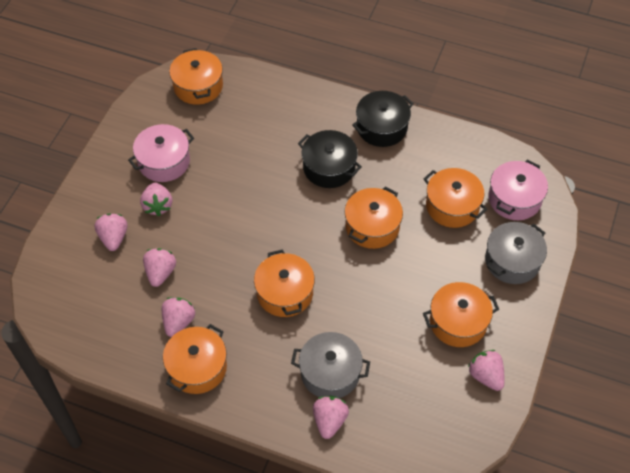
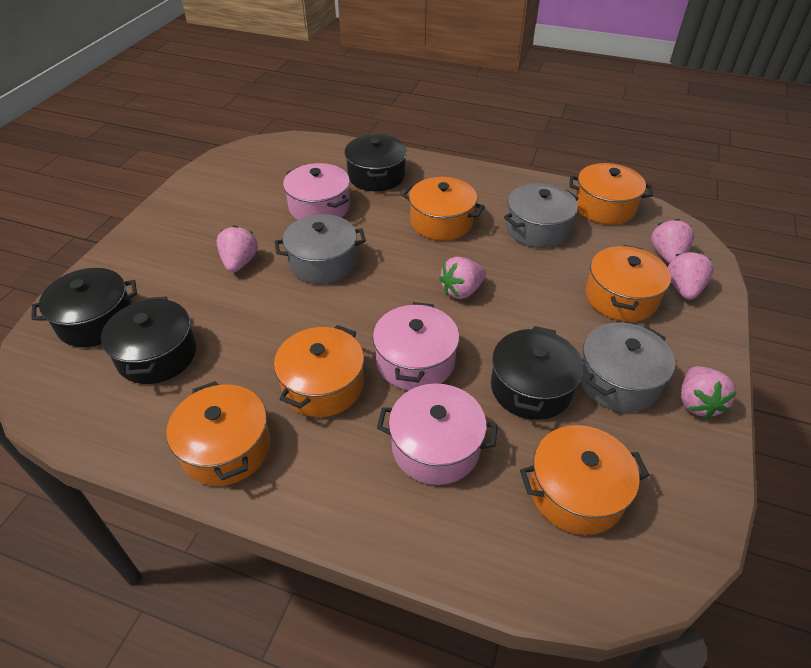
black pot: [298,130,362,188] [352,91,414,147] = 2 -> [32,268,137,347] [101,297,196,384] [344,135,407,191] [491,326,583,420] = 4
grey pot: [291,332,370,398] [485,222,547,284] = 2 -> [275,214,366,284] [504,183,579,248] [580,322,675,412] = 3
pink pot: [128,124,194,182] [488,160,548,220] = 2 -> [283,163,350,220] [373,302,459,390] [377,384,498,485] = 3
pink strawberry: [95,213,127,251] [140,182,172,216] [143,248,176,287] [162,297,195,337] [313,396,349,439] [468,350,505,391] = 6 -> [217,225,258,272] [439,257,486,299] [651,219,694,263] [668,251,714,300] [681,366,737,419] = 5

